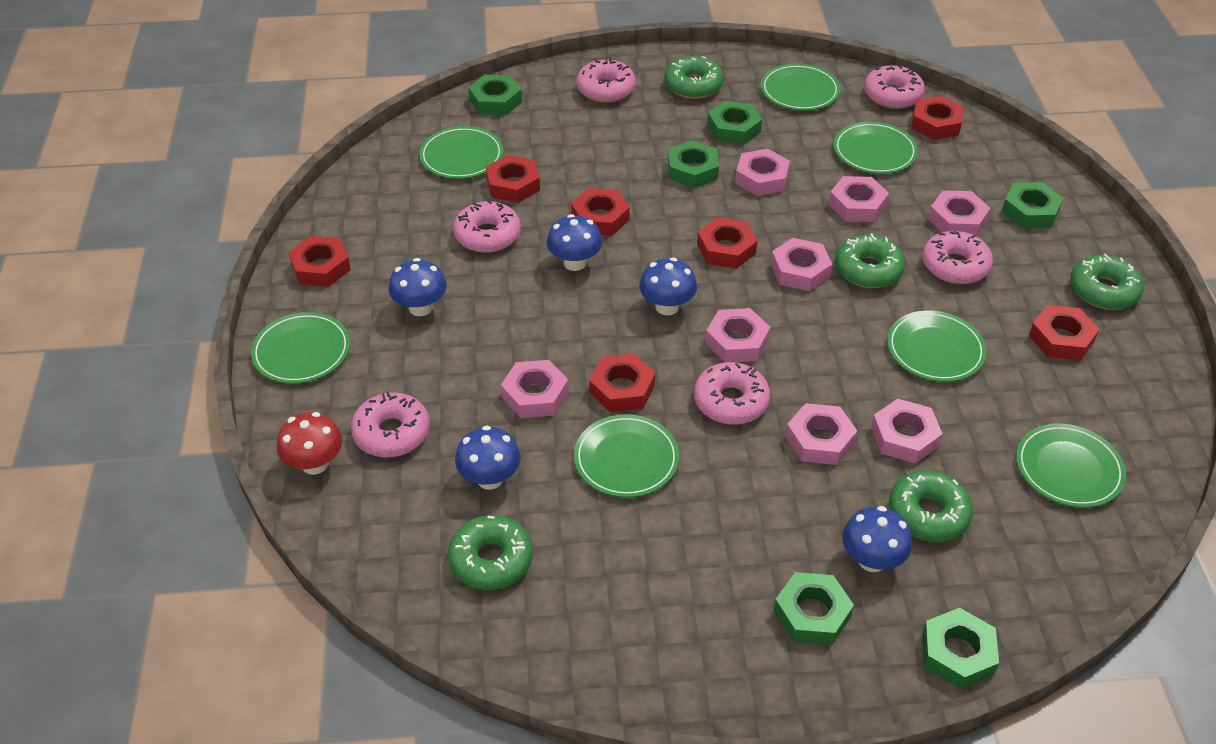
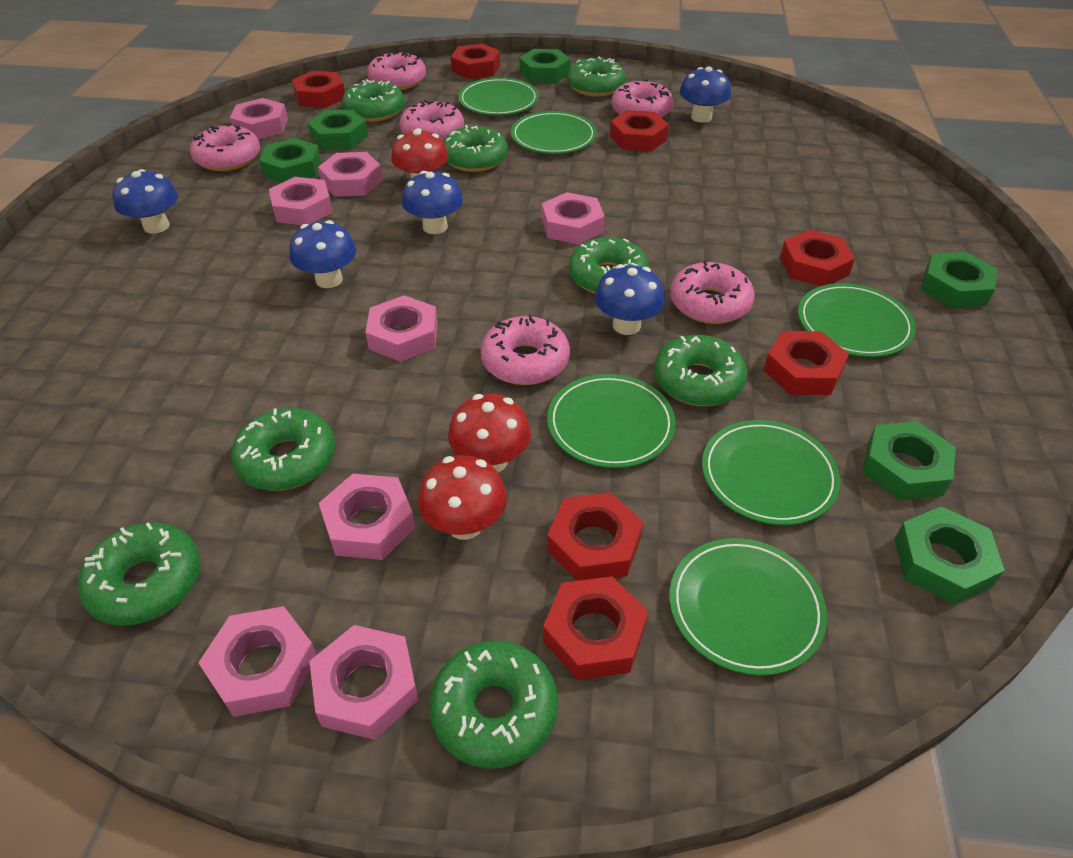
green donut: [448,515,533,590] [664,56,724,99] [835,233,905,288] [889,470,973,542] [1070,254,1144,310] = 5 -> [78,522,200,626] [231,408,335,491] [342,79,405,122] [429,640,558,769] [443,125,508,172] [567,57,626,97] [569,237,649,294] [654,335,747,406] = 8
green plate: [251,312,350,384] [419,126,503,179] [574,414,679,497] [761,63,840,111] [833,122,918,174] [887,310,987,382] [1016,424,1126,508] = 7 -> [458,77,539,115] [511,111,597,154] [547,374,676,468] [670,538,827,676] [702,420,840,525] [798,283,916,357] = 6
red mushroom: [277,412,342,475] = 1 -> [391,128,448,178] [418,455,507,540] [448,394,531,472] = 3

